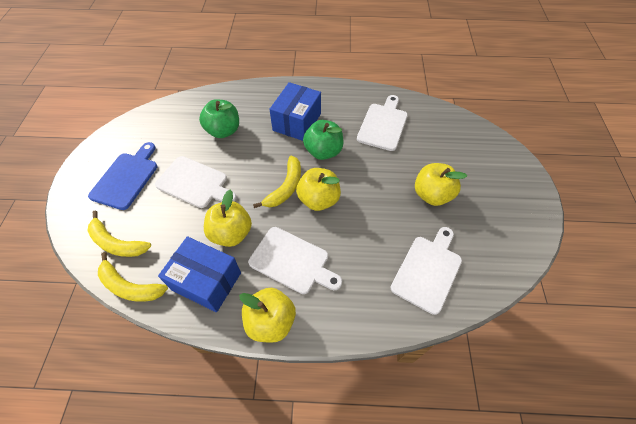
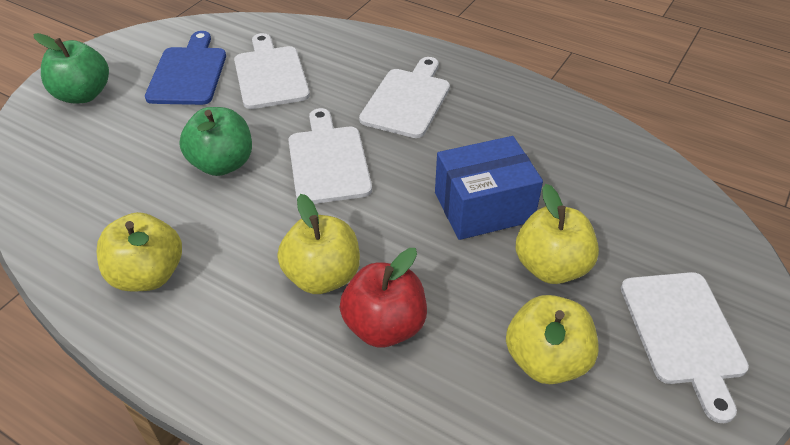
blue box: [158,236,241,312] [269,82,321,141] = 2 -> [435,136,543,240] = 1
red apple: none = 0 -> [340,248,427,347] = 1
yellow banana: [88,211,151,257] [98,252,168,302] [253,156,301,208] = 3 -> none = 0

